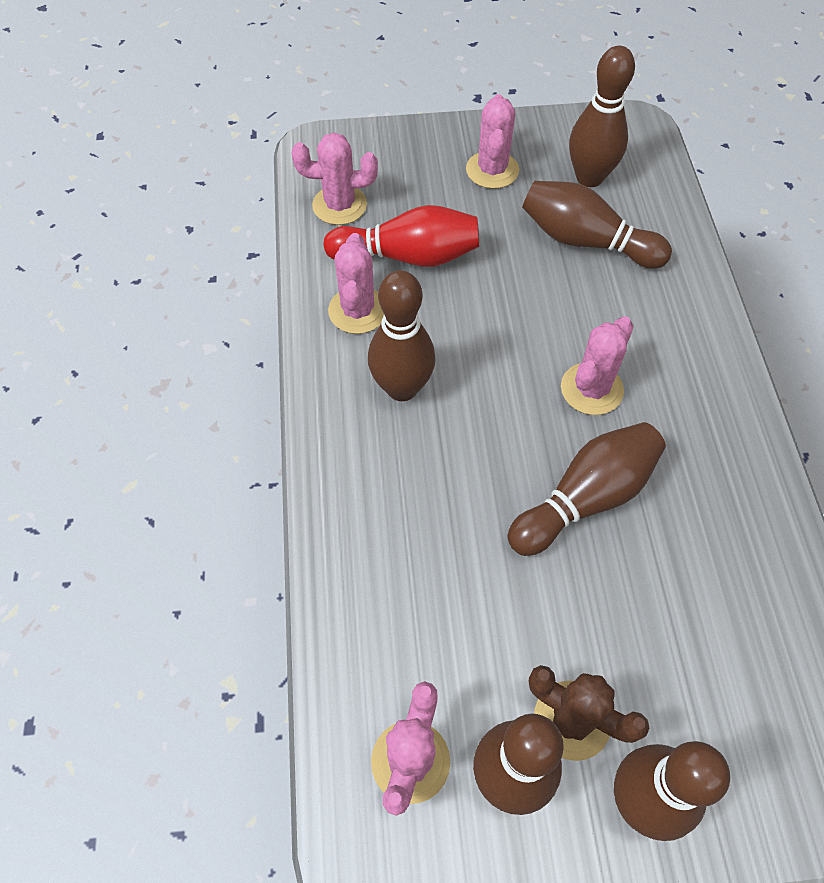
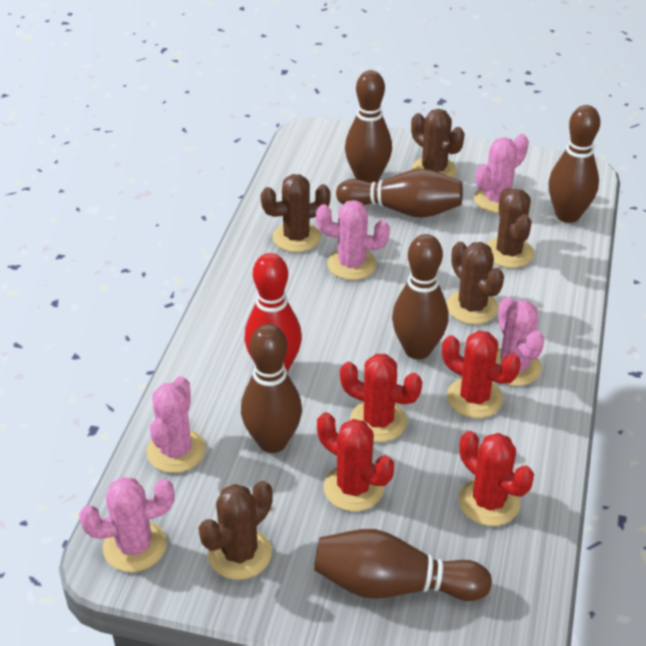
brown cactus: [528,665,650,761] = 1 -> [199,481,273,580] [261,174,331,252] [411,109,465,178] [447,242,504,324] [487,188,534,268] = 5
red cactus: none = 0 -> [317,412,394,511] [340,354,422,442] [442,331,521,418] [459,431,534,526] = 4

